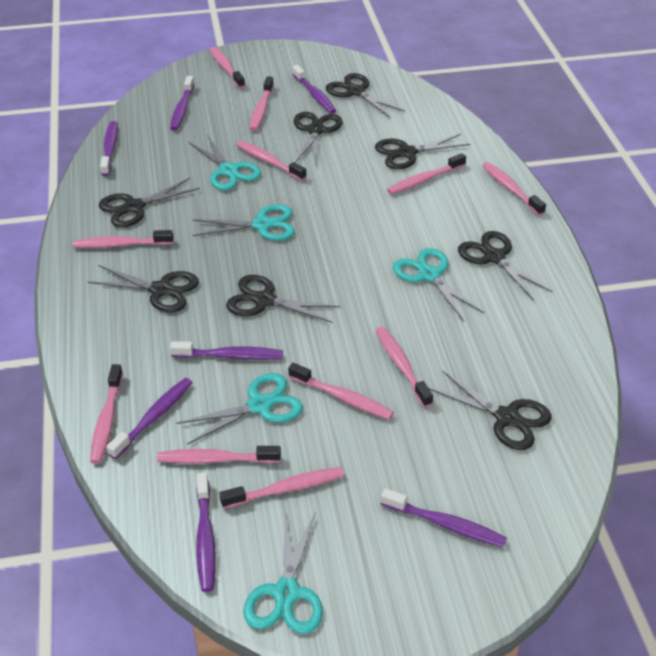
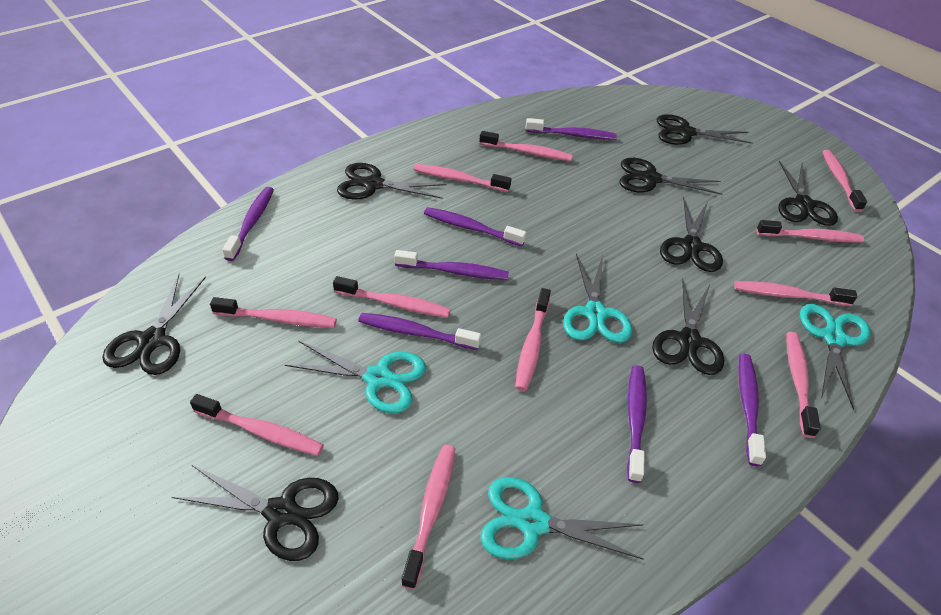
turquoise scissors: [176,373,303,445] [189,135,261,190] [193,204,295,241] [243,511,323,634] [393,248,484,321] = 5 -> [285,341,426,413] [480,477,644,560] [563,254,632,343] [800,304,870,409] = 4

